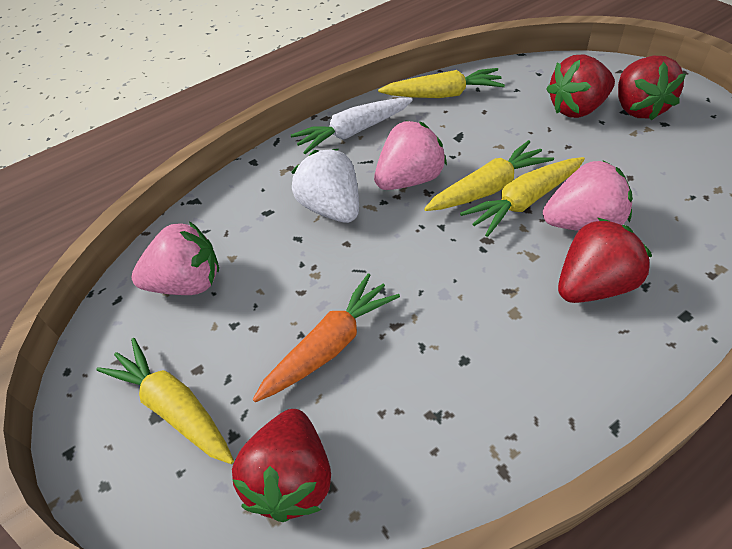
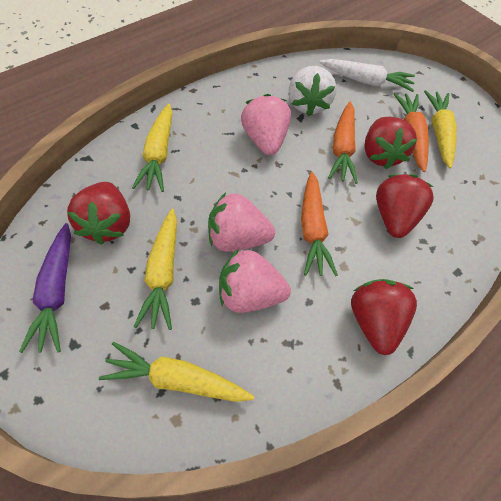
orange carrot: [253,274,400,402] = 1 -> [301,172,338,276] [328,102,358,184] [393,93,429,172] = 3
purple carrot: none = 0 -> [19,223,71,353] = 1

